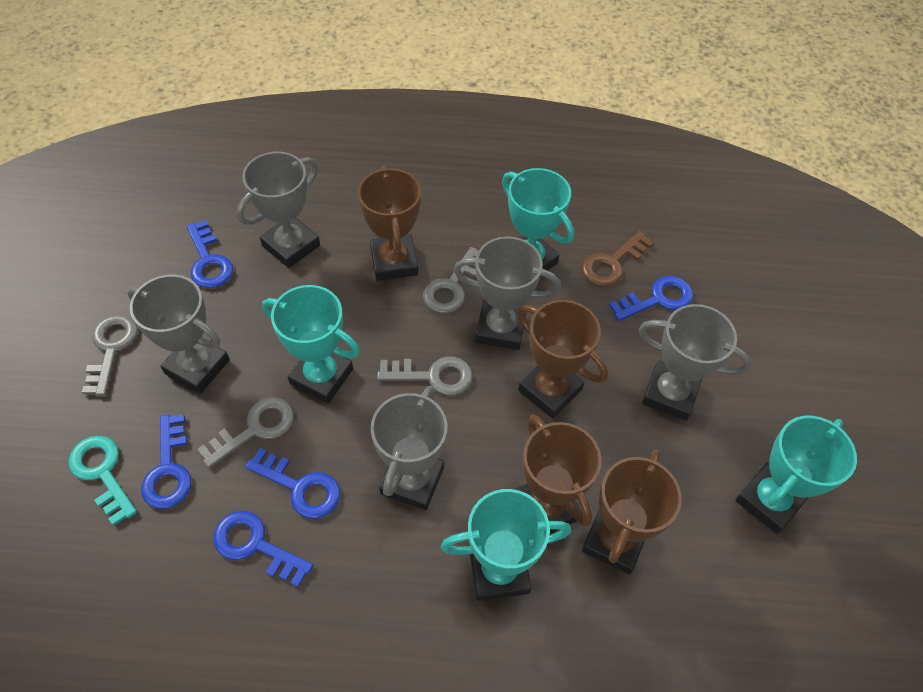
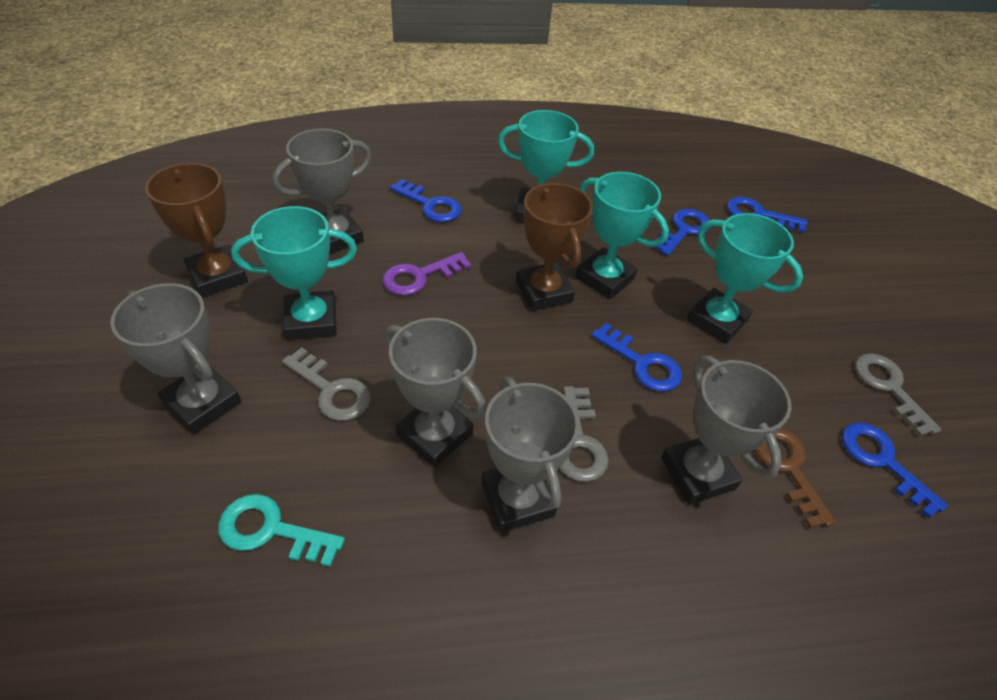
brown trophy: [358,166,421,281] [514,415,602,533] [518,300,608,418] [582,450,682,574] = 4 -> [145,163,248,297] [516,183,593,311] = 2
grey key: [82,314,138,396] [197,397,294,468] [377,357,473,395] [423,247,478,313] = 4 -> [282,347,371,421] [559,386,609,482] [855,353,941,437] = 3
purple key: none = 0 -> [383,252,471,296] = 1

